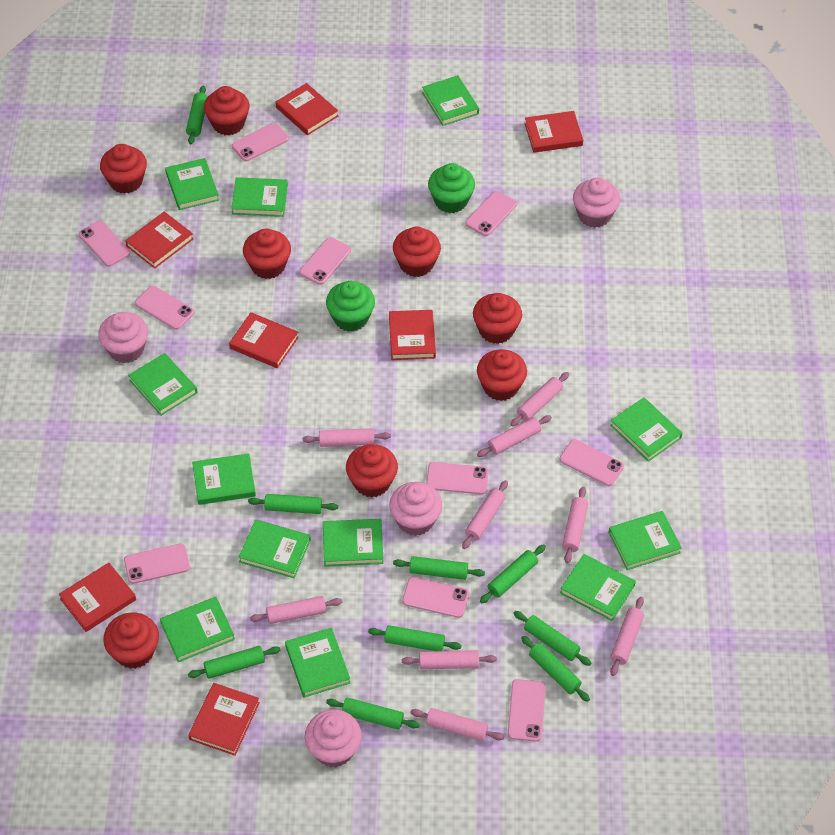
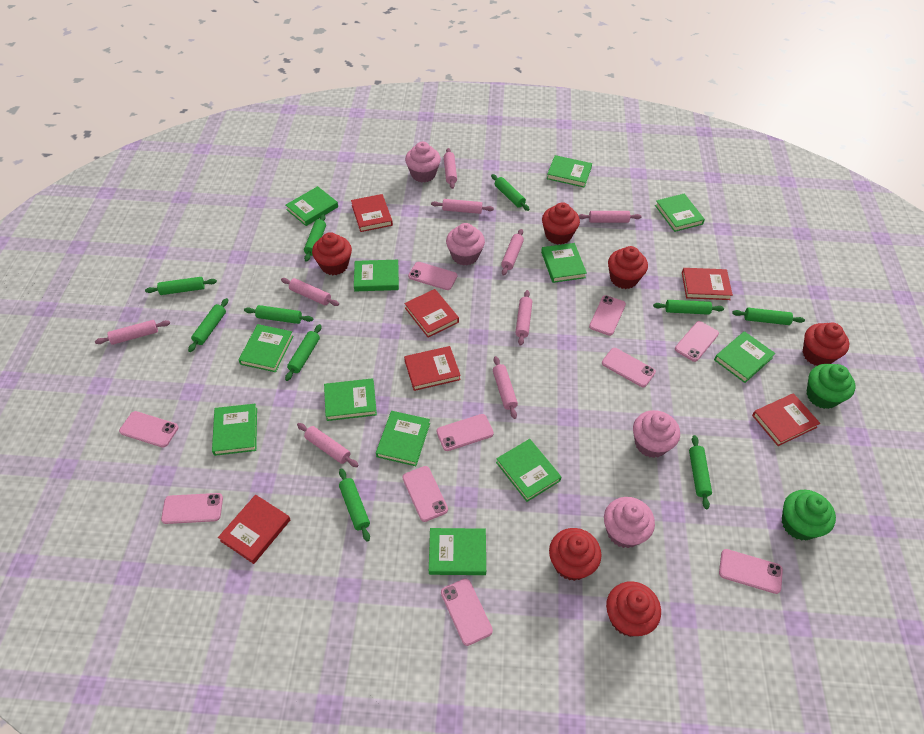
green rolling pin: [186,85,207,144] [188,646,280,679] [248,494,338,514] [326,697,420,730] [368,625,461,651] [393,556,485,580] [480,544,546,603] [513,611,591,666] [521,636,590,702] = 9 -> [145,277,217,295] [188,298,228,352] [244,305,313,324] [285,324,321,381] [304,214,326,262] [339,469,370,542] [491,174,529,211] [653,300,724,315] [689,435,712,509] [732,308,805,325] = 10
red book: [59,562,136,632] [125,212,193,269] [188,683,260,756] [229,312,299,368] [275,83,338,135] [389,310,436,360] [524,111,583,153] = 7 -> [218,495,290,564] [351,194,393,232] [404,289,459,337] [404,346,461,391] [682,268,733,300] [752,393,820,446] = 6
red cupcake: [100,144,147,194] [103,613,159,669] [204,86,250,135] [243,228,291,279] [346,444,398,498] [393,226,441,277] [473,293,522,344] [477,349,527,401] = 8 -> [312,232,352,275] [542,202,580,245] [549,528,602,581] [606,581,661,637] [608,246,648,289] [802,323,849,366] = 6

